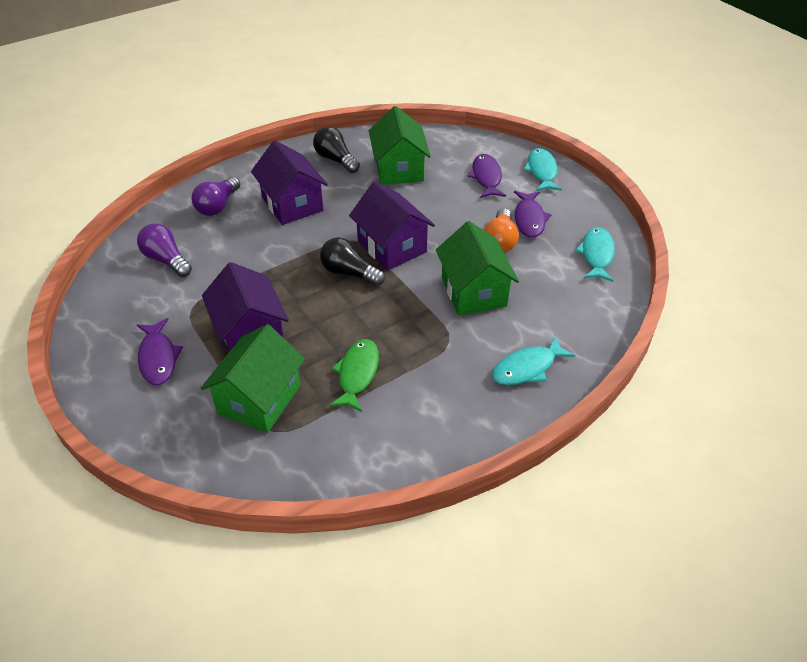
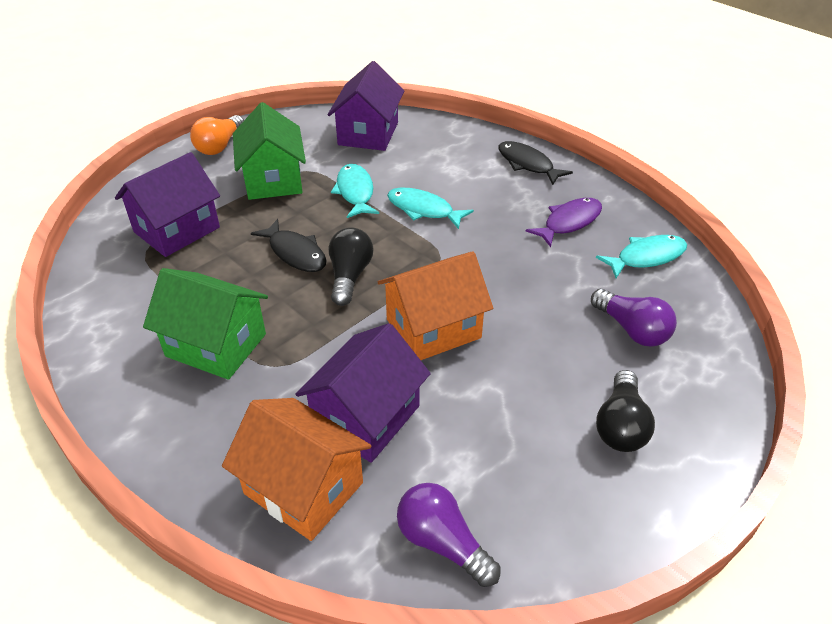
black fish: none = 0 -> [251,219,327,272] [498,141,573,185] = 2
green fish: [329,339,379,412] = 1 -> none = 0
green house: [201,324,305,433] [369,106,431,185] [436,221,519,316] = 3 -> [143,268,268,380] [233,102,306,200] = 2
orange house: none = 0 -> [222,398,371,541] [378,251,493,360] = 2
purple fish: [137,318,183,385] [467,154,506,198] [514,191,552,238] = 3 -> [526,198,602,247] = 1

